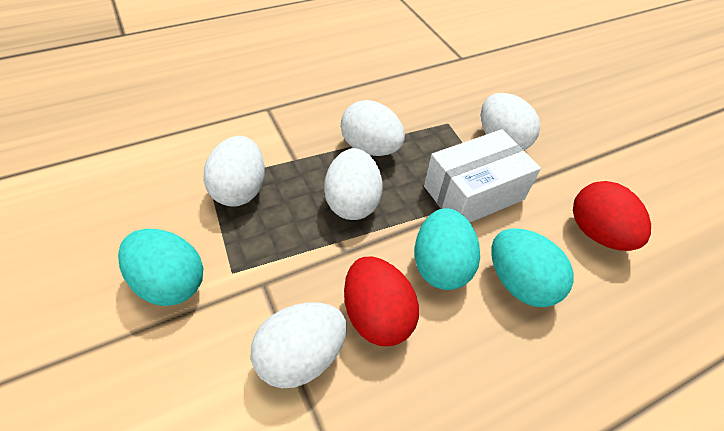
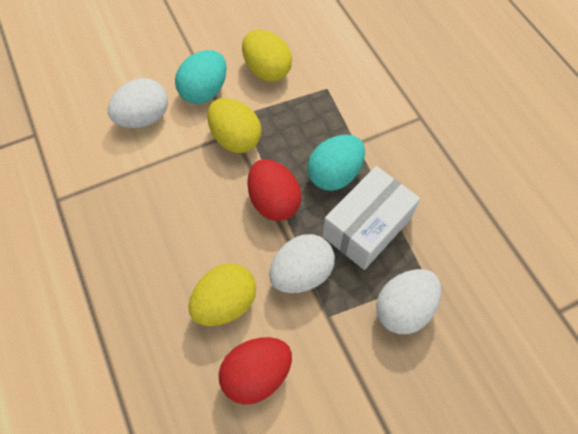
turquoise egg: [118,229,203,306] [415,208,480,290] [491,228,573,307] = 3 -> [175,50,227,104] [307,134,365,191] = 2
white egg: [203,136,265,207] [251,302,347,388] [324,148,383,220] [341,100,405,156] [481,93,540,150] = 5 -> [108,78,168,128] [269,234,335,293] [376,269,441,334] = 3
yellow egg: none = 0 -> [188,263,256,326] [207,98,261,153] [242,30,292,82] = 3

